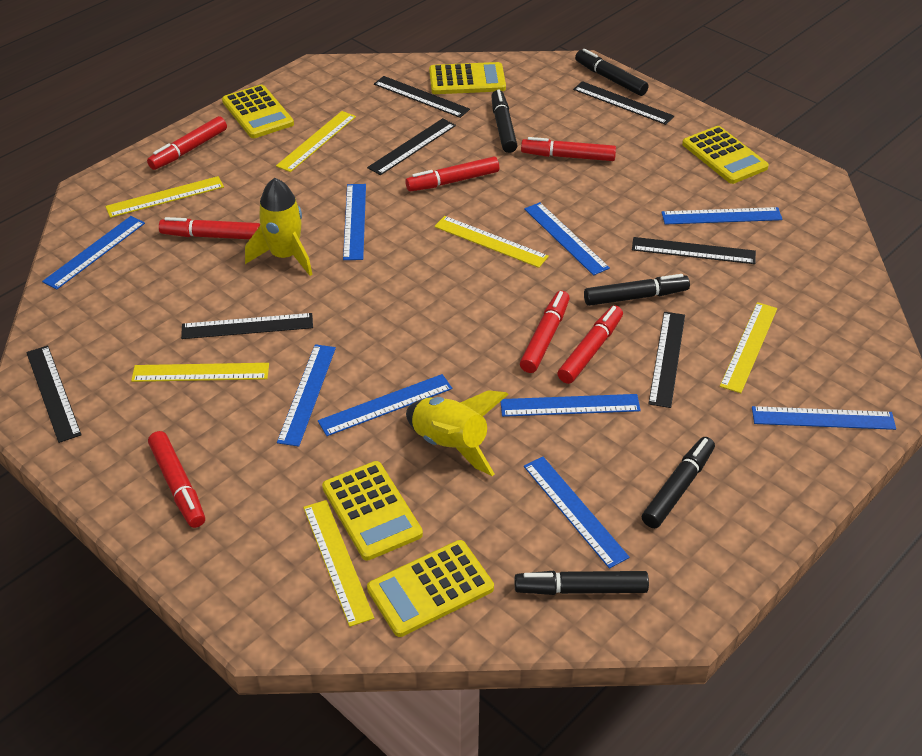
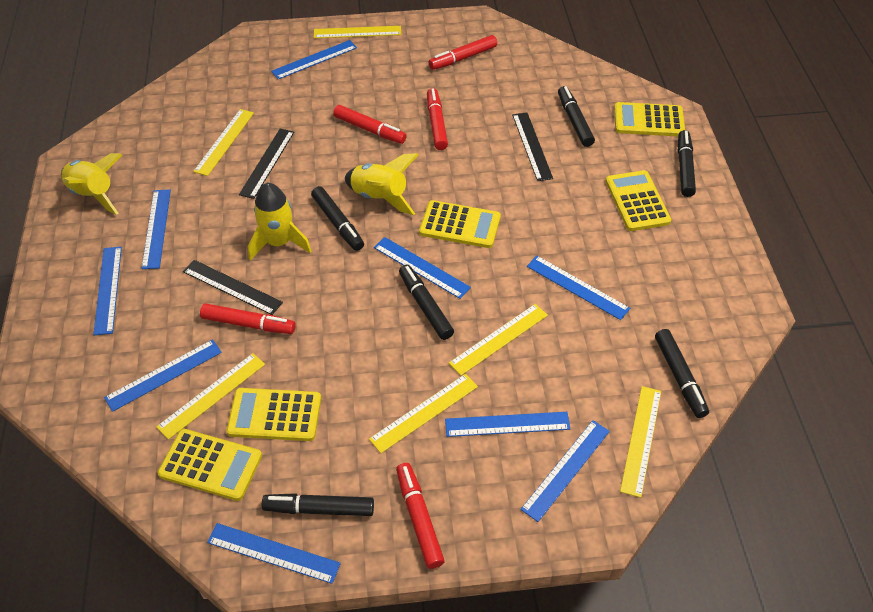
black marker: [491,89,518,153] [515,571,649,595] [575,49,649,96] [584,274,690,306] [642,437,715,528] = 5 -> [262,493,374,516] [311,186,364,251] [399,265,454,340] [558,86,595,147] [655,329,709,418] [678,130,696,197] = 6
black ruler: [26,345,82,443] [181,313,313,339] [367,118,456,175] [374,76,470,118] [573,81,674,125] [632,237,756,264] [648,312,685,408] = 7 -> [183,260,283,315] [239,129,294,199] [512,112,553,181] = 3
red marker: [147,116,227,170] [148,431,205,528] [159,217,260,239] [405,157,499,191] [520,291,570,373] [521,137,616,161] [557,305,623,384] = 7 -> [200,303,296,334] [333,105,407,144] [396,463,445,569] [427,88,448,150] [429,35,497,70] = 5
yellow rocket: [245,178,313,276] [406,390,509,476] = 2 -> [61,153,122,215] [248,183,312,260] [345,153,418,215] = 3

